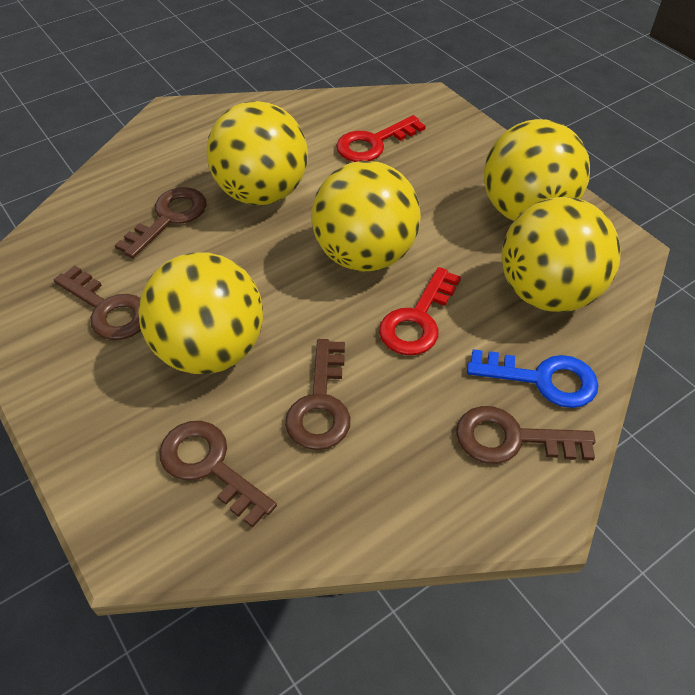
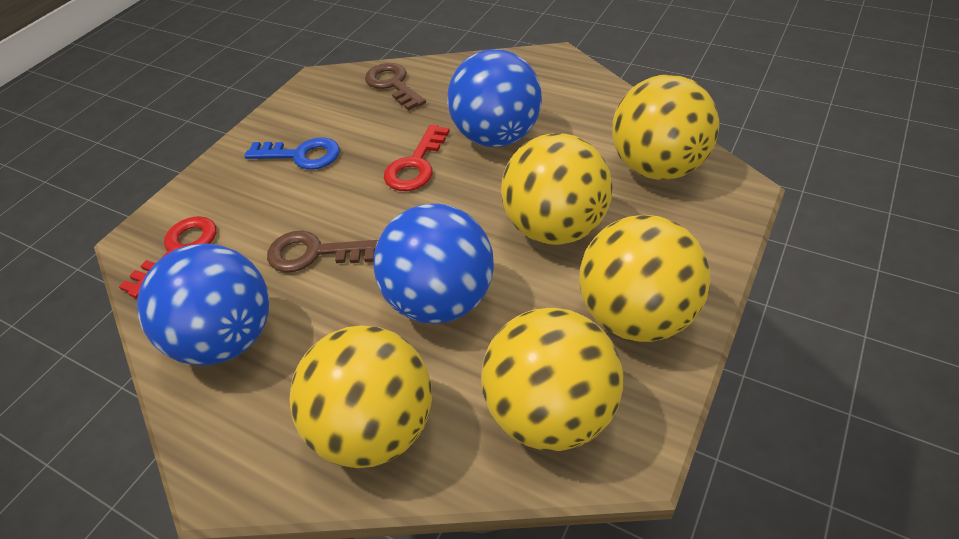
blue ball: none = 0 -> [137,244,269,366] [374,204,494,324] [447,49,542,147] = 3
brown key: [54,266,141,340] [115,187,207,258] [159,421,277,528] [285,339,350,450] [456,406,596,464] = 5 -> [267,231,378,272] [365,63,426,111] = 2

